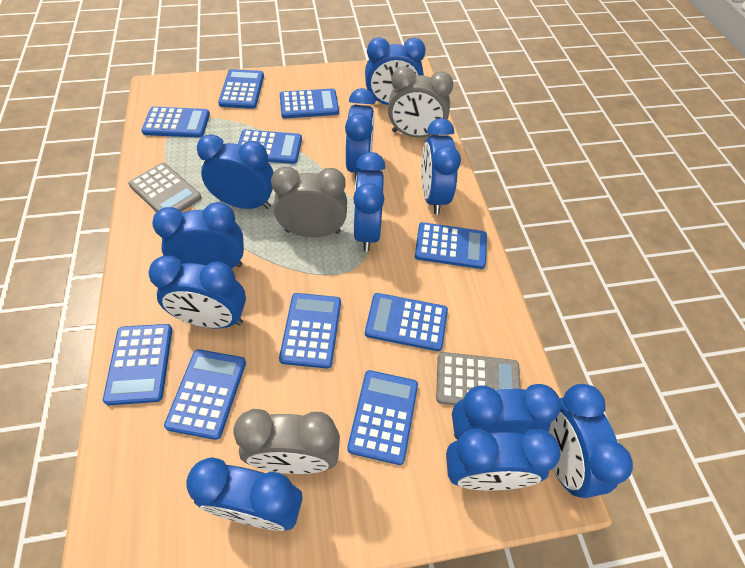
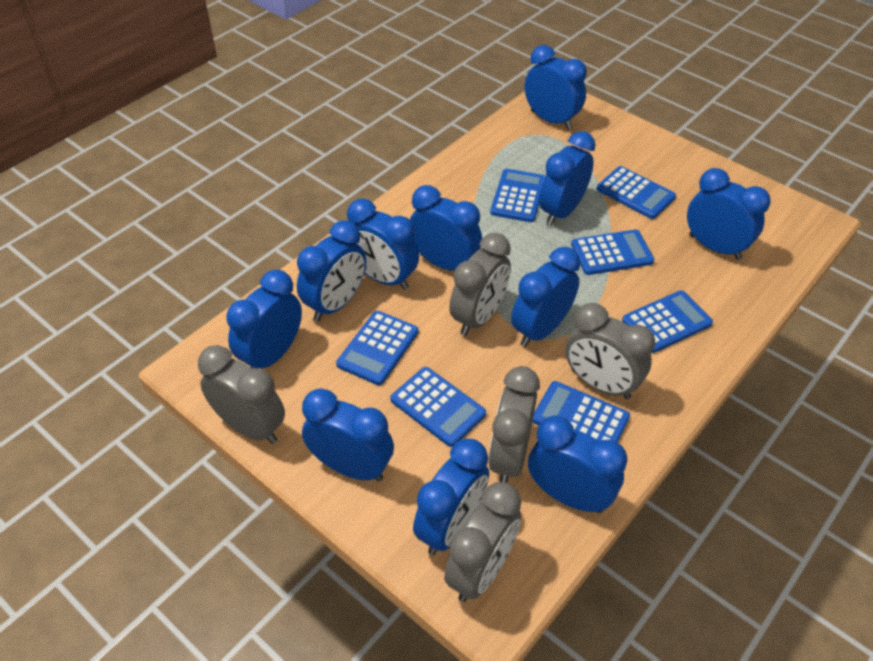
blue calculator: [103,324,172,405] [141,107,210,138] [164,349,246,440] [218,69,264,109] [238,130,302,164] [279,293,341,369] [280,89,339,118] [347,370,418,465] [365,293,448,351] [415,222,487,269] = 10 -> [336,311,418,385] [390,367,486,447] [490,169,545,222] [533,381,630,442] [571,229,654,275] [597,166,676,219] [622,290,713,353] = 7
grey calculator: [128,163,202,212] [436,352,521,405] = 2 -> none = 0
grey clock: [233,409,340,474] [271,166,347,237] [388,66,453,138] = 3 -> [198,345,285,444] [444,482,521,602] [449,233,511,336] [488,366,540,483] [565,303,655,400] = 5

